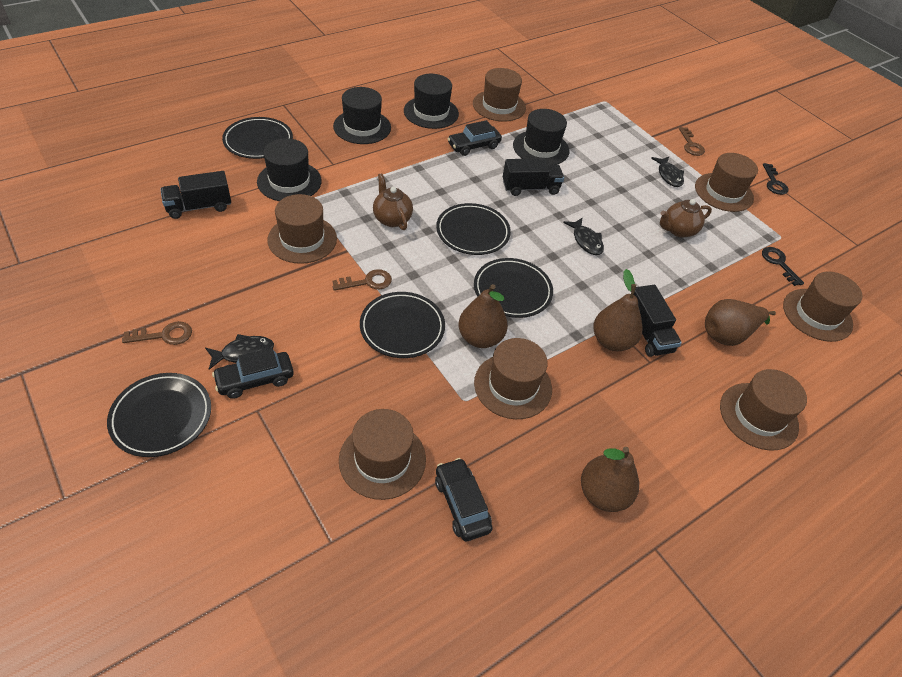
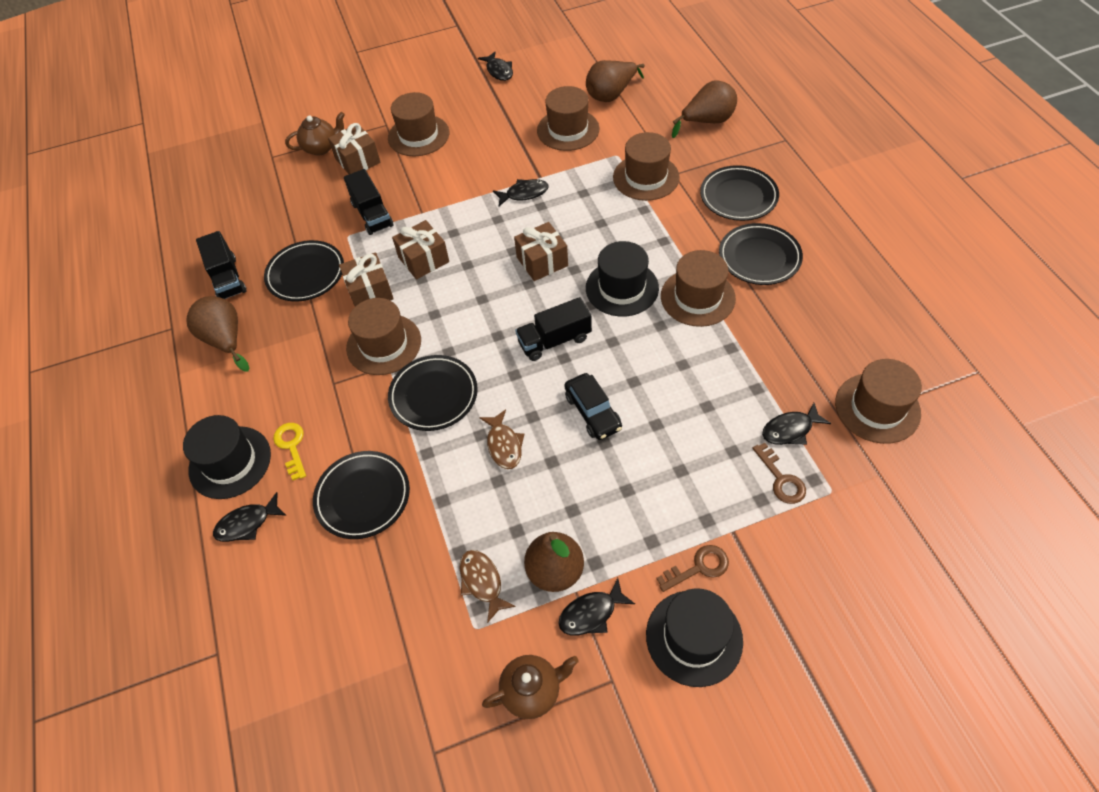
black car: [212,348,294,399] [435,458,493,541] [447,120,502,156] = 3 -> [564,373,622,440] = 1
black fish: [205,334,274,370] [563,217,604,255] [651,157,684,187] = 3 -> [213,492,287,542] [478,52,513,81] [493,179,549,206] [558,578,635,635] [762,403,831,445] = 5
black hat: [257,138,322,201] [333,87,391,144] [404,74,459,129] [513,109,570,165] = 4 -> [183,415,271,499] [586,241,659,317] [646,588,743,687] = 3
black key: [762,247,804,286] [763,163,788,195] = 2 -> none = 0
brown fish: none = 0 -> [460,550,516,623] [479,409,524,469] = 2
brown gift: none = 0 -> [328,123,381,174] [339,252,394,306] [392,220,449,280] [514,222,568,281] = 4
brown hat: [267,194,337,264] [339,409,426,500] [473,68,526,122] [474,338,552,419] [695,153,758,212] [720,369,807,451] [783,271,862,342] = 7 -> [346,298,421,375] [388,92,449,156] [537,86,599,151] [613,132,680,201] [661,250,736,327] [835,359,922,444] = 6
brown key: [122,321,192,345] [333,269,392,291] [679,127,705,156] = 3 -> [656,545,729,592] [752,443,806,504] = 2
yellow key: none = 0 -> [273,423,306,480] = 1

